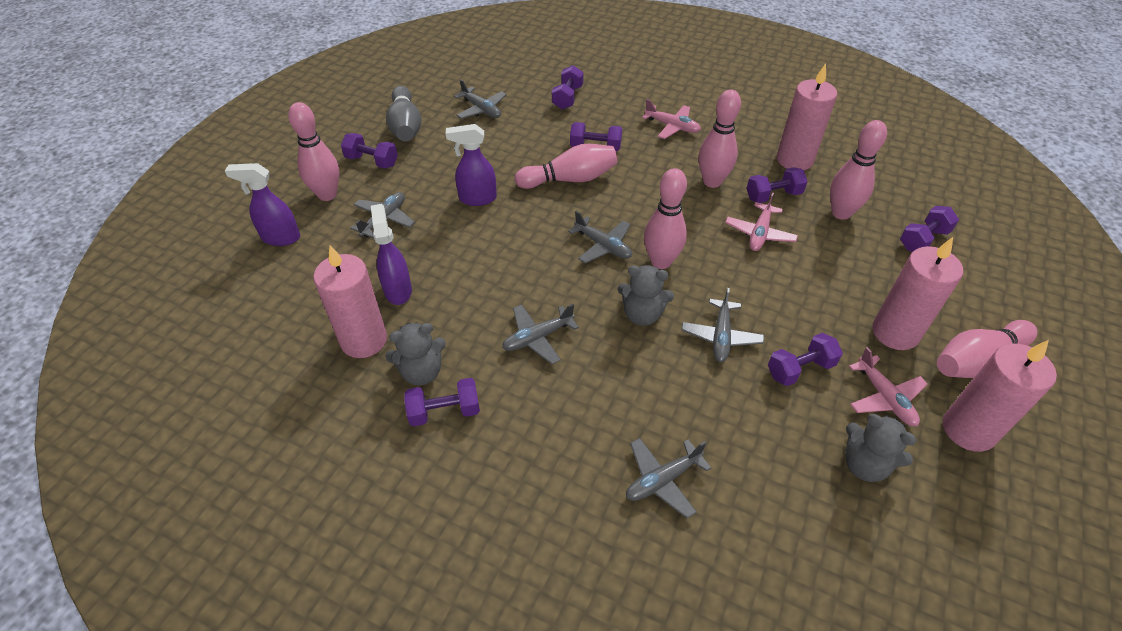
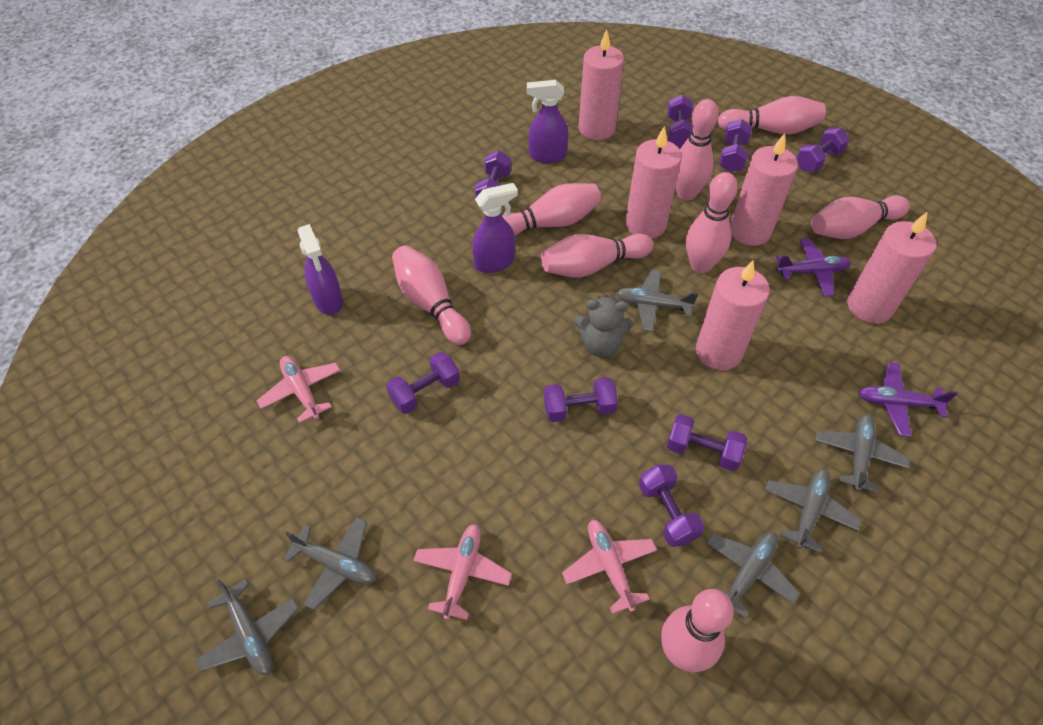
grey bowling pin: [386,86,422,141] = 1 -> none = 0
grey teddy bear: [385,322,446,385] [618,265,674,326] [845,414,917,482] = 3 -> [574,296,633,357] = 1
pink bowling pin: [288,102,340,201] [515,144,617,189] [644,168,687,269] [699,89,741,188] [830,120,887,220] [937,320,1038,378] = 6 -> [392,245,471,345] [502,183,601,236] [541,234,654,277] [661,589,734,672] [675,99,719,201] [686,172,738,273] [718,96,826,134] [811,195,910,239] = 8
pink candle: [313,245,387,358] [777,63,837,170] [872,237,963,350] [943,340,1057,452] = 4 -> [578,30,624,140] [625,126,682,239] [696,260,770,370] [730,133,798,246] [847,212,937,324] = 5
purple dumbbell: [341,133,398,169] [404,378,480,426] [552,65,584,109] [570,122,622,151] [746,167,808,203] [768,333,843,386] [900,206,959,252] = 7 -> [386,352,460,414] [475,150,511,198] [544,377,618,422] [639,464,705,547] [667,95,693,147] [667,414,747,471] [719,119,752,172] [796,127,850,172] = 8
purple plane: none = 0 -> [776,238,851,297] [858,363,957,437] = 2

